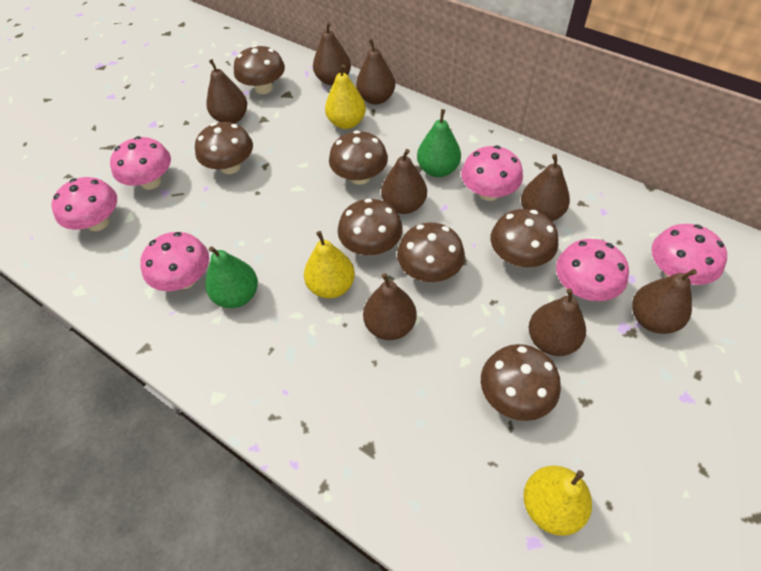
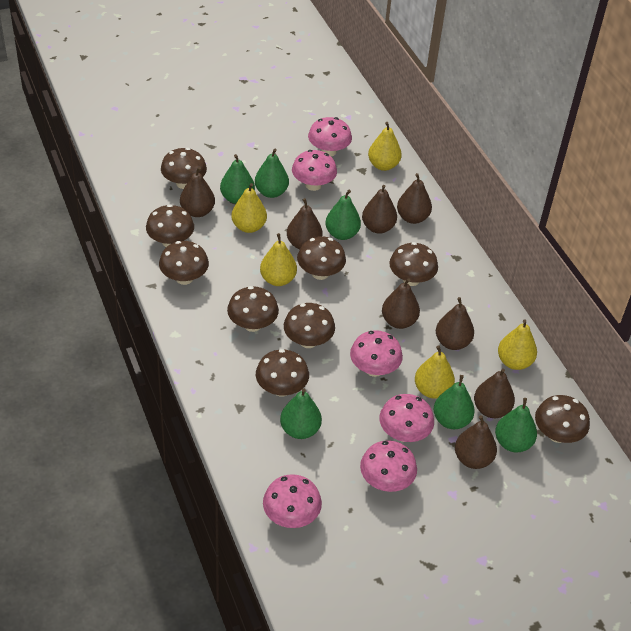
brown mushroom: [195,122,253,174] [234,45,285,94] [329,130,388,185] [338,198,403,256] [397,223,465,282] [481,344,561,421] [490,209,559,267] = 7 -> [146,204,194,247] [159,241,209,285] [161,148,207,189] [227,286,279,332] [256,349,309,397] [284,303,335,348] [297,236,346,280] [389,242,438,286] [535,395,590,443] = 9
green pear: [205,246,258,308] [417,109,461,177] = 2 -> [220,154,255,204] [255,149,289,198] [280,388,322,439] [325,190,361,240] [433,375,475,429] [495,398,537,453] = 6
yellow pear: [304,231,355,298] [325,64,366,129] [523,466,592,536] = 3 -> [231,183,267,233] [260,233,297,286] [368,122,402,171] [415,345,455,399] [498,319,537,370] = 5

